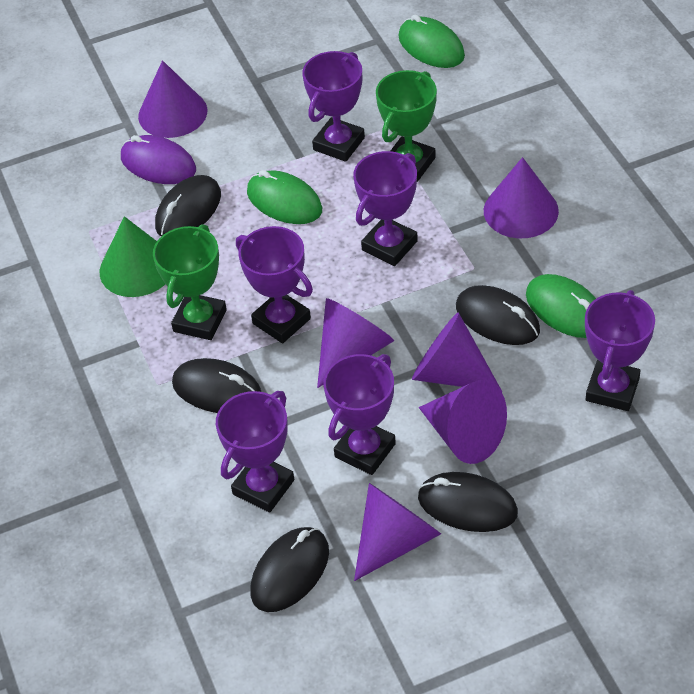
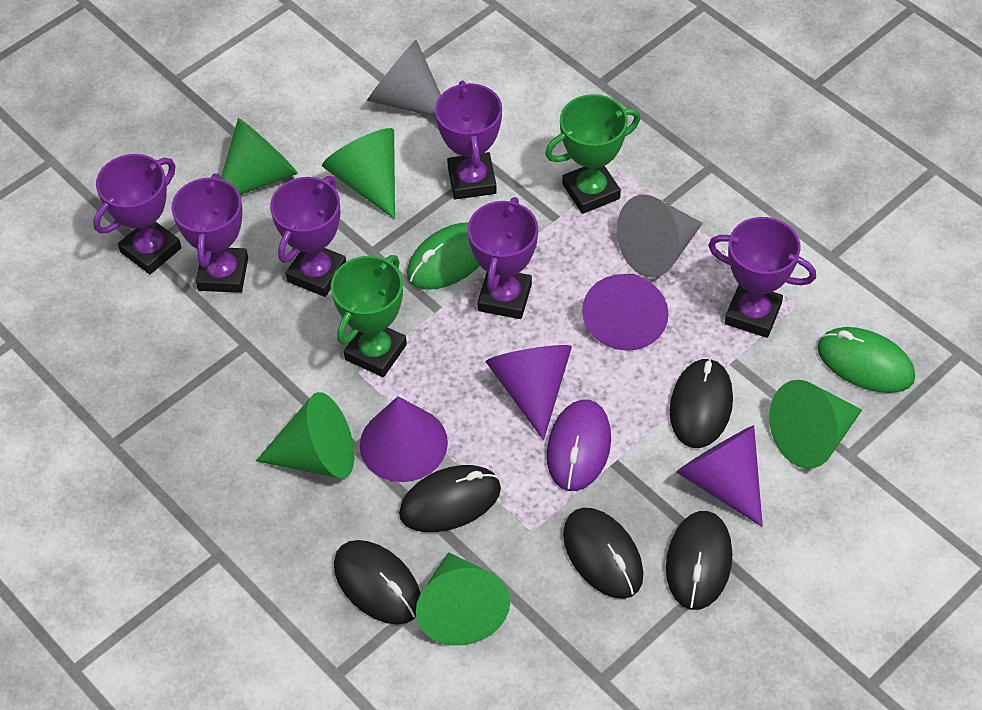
green cone: [100,216,165,297] = 1 -> [221,118,298,195] [256,392,354,478] [322,128,395,219] [416,552,510,646] [769,380,862,469] = 5
green mouse: [247,170,322,224] [398,15,465,68] [526,274,596,338] = 3 -> [407,223,480,290] [817,327,915,393] = 2
grey cone: none = 0 -> [367,40,441,117] [617,195,703,278] = 2
purple cone: [138,60,207,138] [317,298,394,388] [354,483,441,581] [412,312,502,392] [419,380,507,464] [484,157,559,238] = 6 -> [360,396,448,482] [486,345,572,440] [582,274,669,351] [676,425,763,527] = 4

